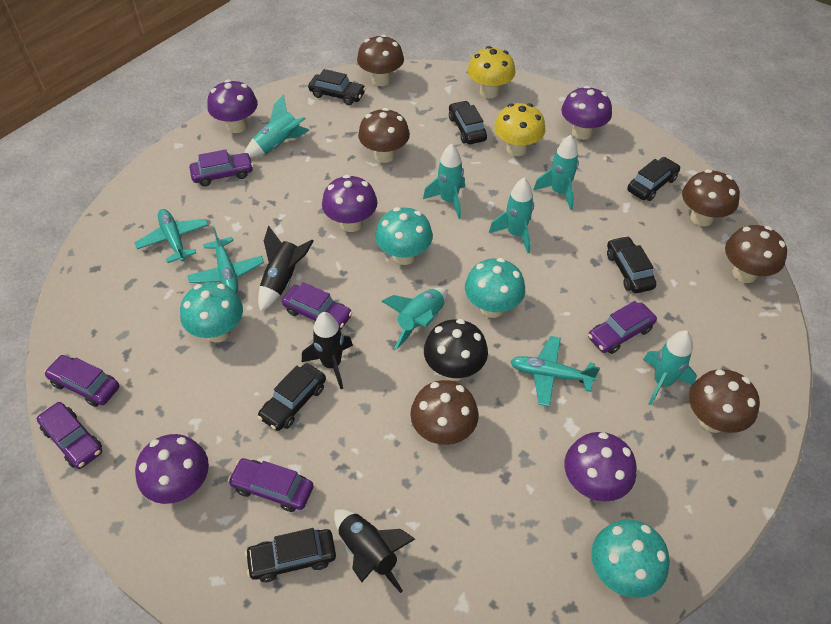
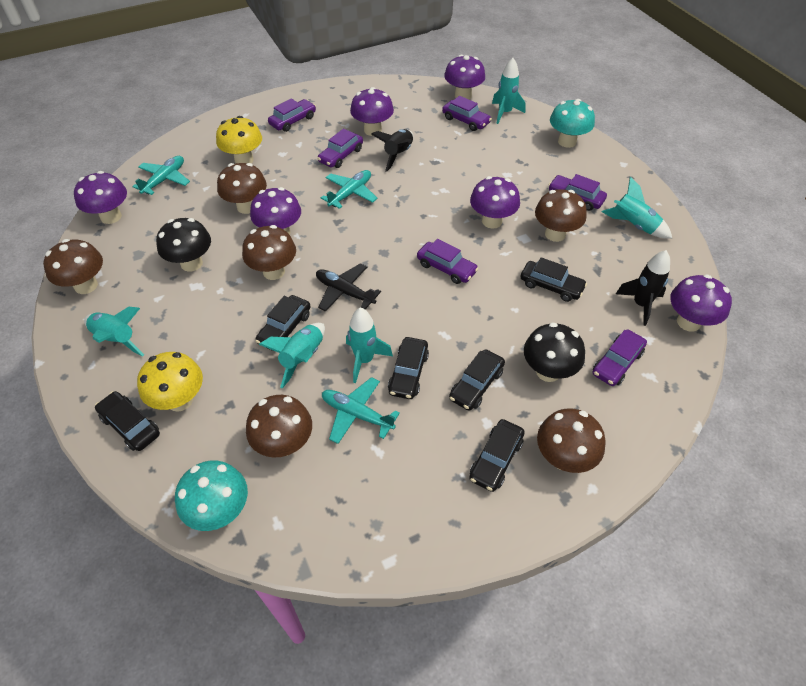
black mushroom: [424,319,488,381] = 1 -> [156,218,211,272] [524,322,585,382] = 2
black plane: none = 0 -> [316,263,381,312] = 1
black rocket: [258,226,314,312] [302,312,353,389] [334,509,415,593] = 3 -> [371,129,413,172] [616,250,670,326] = 2
purple mushroom: [135,434,209,504] [207,80,258,133] [322,175,378,232] [561,86,612,140] [565,432,637,502] = 5 -> [74,171,127,224] [250,187,301,235] [350,87,394,136] [444,55,485,100] [470,176,520,229] [670,275,732,332] = 6
turquoise mushroom: [180,282,243,342] [375,207,433,265] [465,258,525,318] [591,520,670,598] = 4 -> [175,460,248,531] [550,99,595,148] = 2
turquoise rocket: [245,95,309,158] [381,288,448,349] [423,143,465,219] [489,178,534,253] [533,135,579,210] [643,330,697,406] = 6 -> [84,307,144,357] [259,323,325,389] [346,308,393,383] [492,58,526,124] [602,177,672,238] = 5

